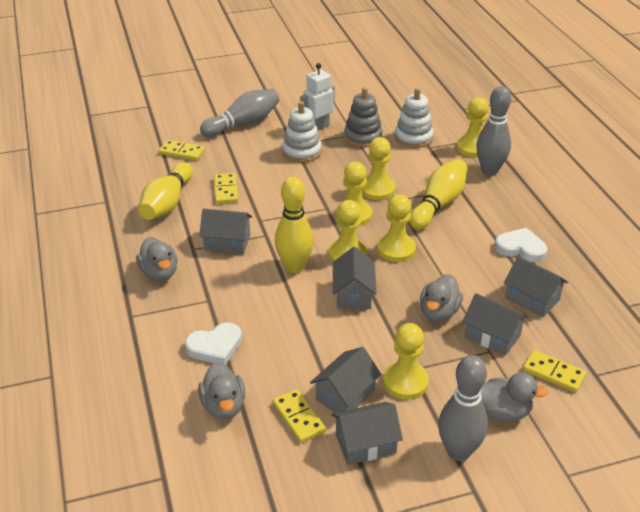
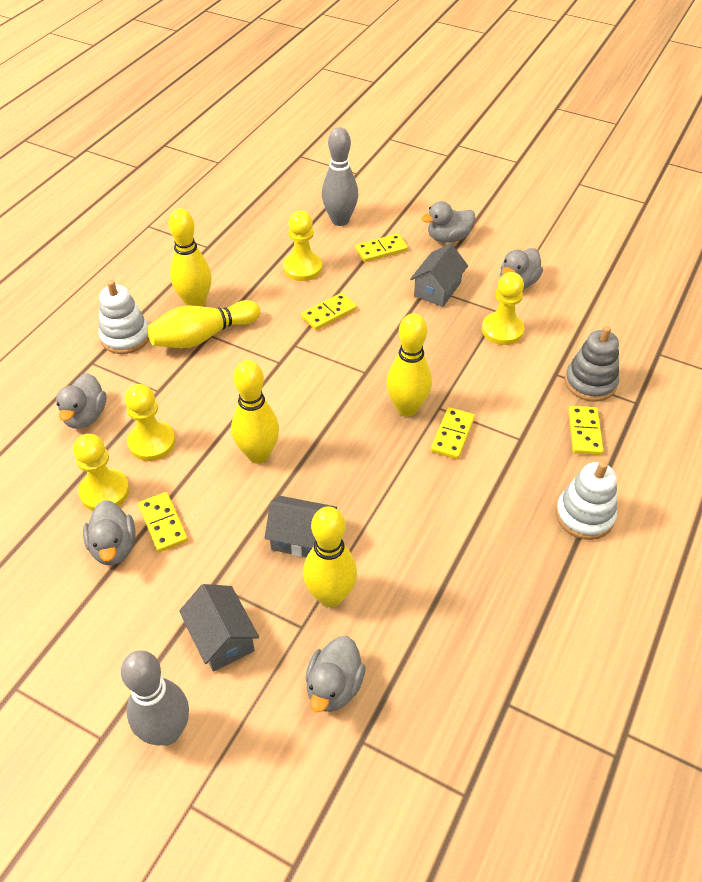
grey bowling pin: [200,89,279,137] [438,355,488,461] [476,86,511,175] = 3 -> [121,650,189,745] [322,127,358,226] = 2
grey duck: [136,237,178,281] [198,362,245,419] [420,274,463,322] [481,372,548,421] = 4 -> [56,373,106,429] [83,500,136,565] [305,636,365,712] [421,201,476,243] [500,248,543,289] = 5
grey house: [199,209,252,254] [310,347,382,413] [332,402,403,465] [333,247,377,309] [462,293,529,356] [504,256,568,317] = 6 -> [179,584,259,672] [264,496,337,557] [410,243,468,307] = 3
white heart: [185,323,242,365] [495,228,547,262] = 2 -> none = 0
white robot: [300,63,335,131] = 1 -> none = 0
yellow bowling pin: [139,162,193,220] [275,177,314,273] [409,159,467,230] = 3 -> [147,300,260,348] [169,208,212,307] [231,360,279,464] [303,507,357,607] [386,313,432,417] = 5
yellow domino: [159,140,205,161] [214,173,238,204] [273,389,326,443] [523,350,586,393] = 4 -> [138,492,188,552] [301,293,357,330] [355,234,408,262] [431,407,475,459] [568,406,603,455] = 5
yellow pawn: [329,200,367,263] [336,161,372,226] [361,137,396,200] [377,194,416,262] [383,323,429,399] [456,97,489,157] = 6 -> [73,434,130,511] [125,384,176,461] [283,211,322,281] [482,272,524,345] = 4

